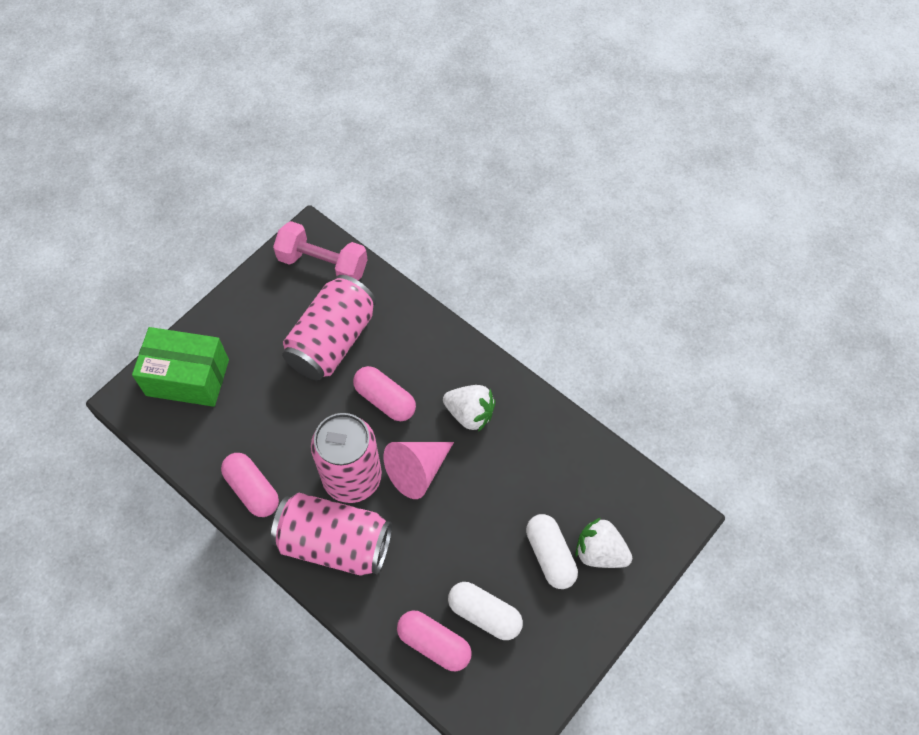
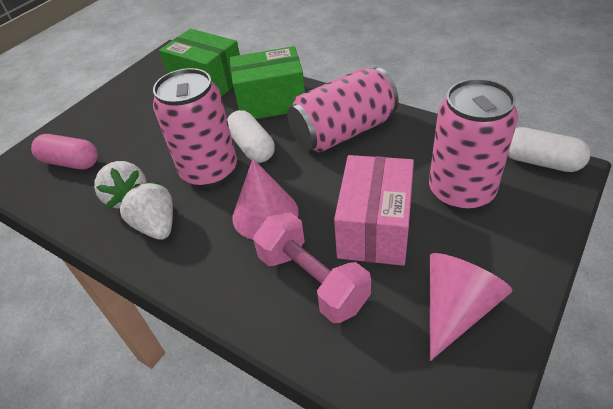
green box: [132,327,229,407] = 1 -> [159,29,240,97] [230,46,305,119] = 2
pink box: none = 0 -> [334,155,414,266] = 1
pink capsule: [221,453,279,517] [353,366,416,421] [397,610,472,671] = 3 -> [31,134,98,169] = 1
pink cone: [383,442,454,499] = 1 -> [232,159,299,240] [430,253,512,361] = 2

